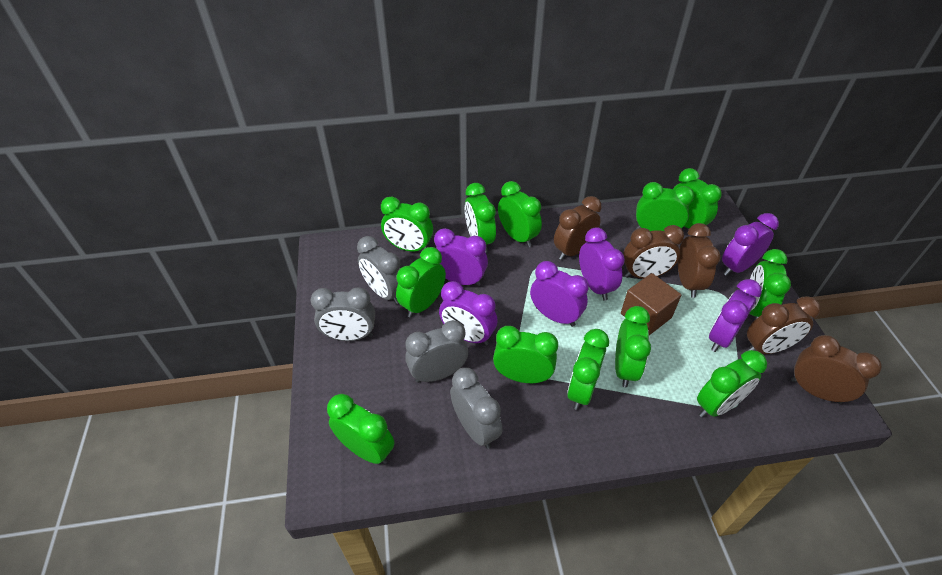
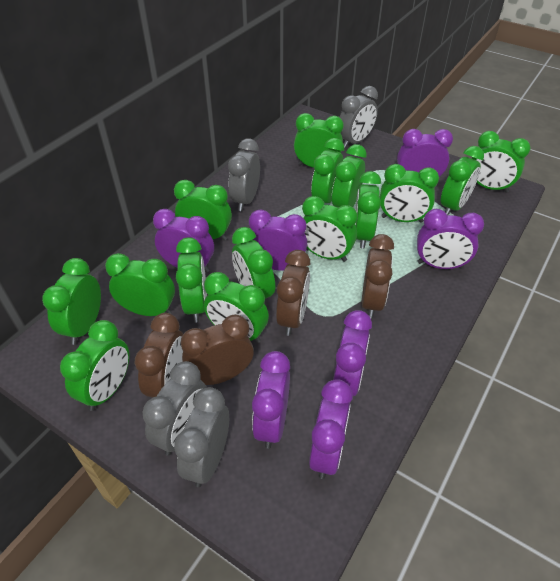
brown clock: [554,196,602,260] [623,225,684,279] [678,223,721,298] [746,296,821,354] [791,335,882,404] = 5 -> [135,313,183,397] [181,314,254,385] [276,250,310,336] [361,234,394,319] = 4
brown cube: [621,273,681,335] = 1 -> none = 0
green clock: [327,394,394,464] [381,196,433,251] [396,247,446,318] [465,183,496,252] [493,326,558,383] [498,181,542,247] [567,329,609,410] [615,306,651,387] [636,182,694,231] [673,168,722,228] [697,350,767,418] [749,249,791,321] = 12 -> [42,258,101,345] [60,320,129,411] [105,253,175,316] [174,180,232,241] [176,237,207,322] [204,272,269,343] [232,227,275,305] [294,113,344,168] [302,196,358,262] [311,138,344,203] [332,144,367,208] [355,171,381,249] [380,164,439,223] [441,146,484,215] [472,131,530,193] = 15
purple clock: [434,228,488,286] [439,281,498,345] [530,261,589,327] [579,227,625,301] [709,279,762,352] [722,213,779,276] = 6 -> [153,209,214,273] [249,209,307,271] [252,351,290,449] [309,379,353,479] [333,310,372,396] [397,129,453,177] [417,209,484,269] = 7

